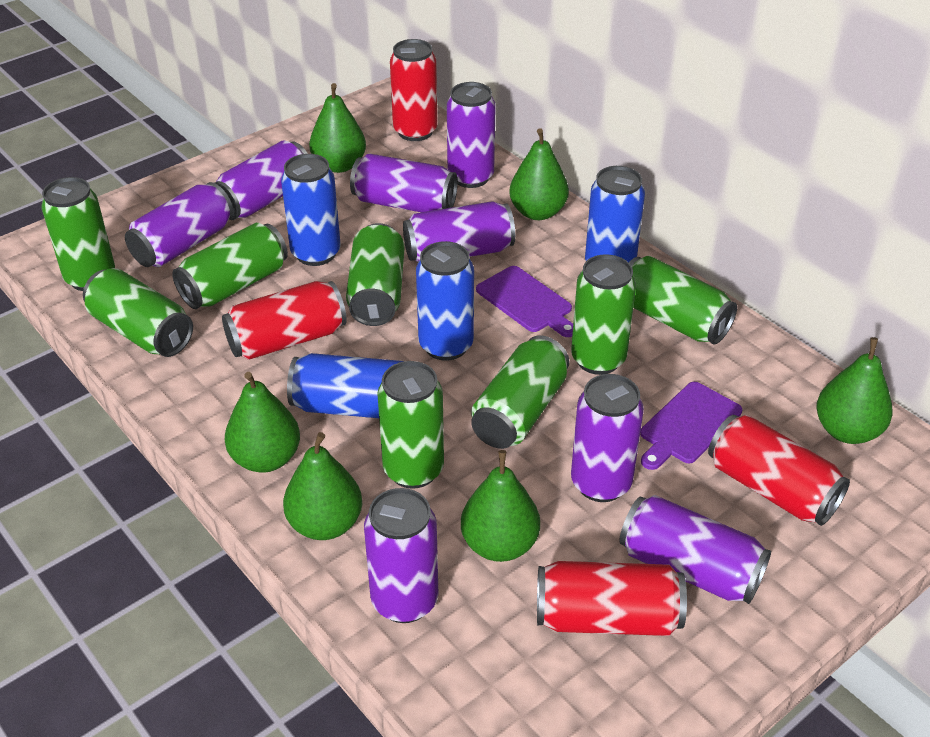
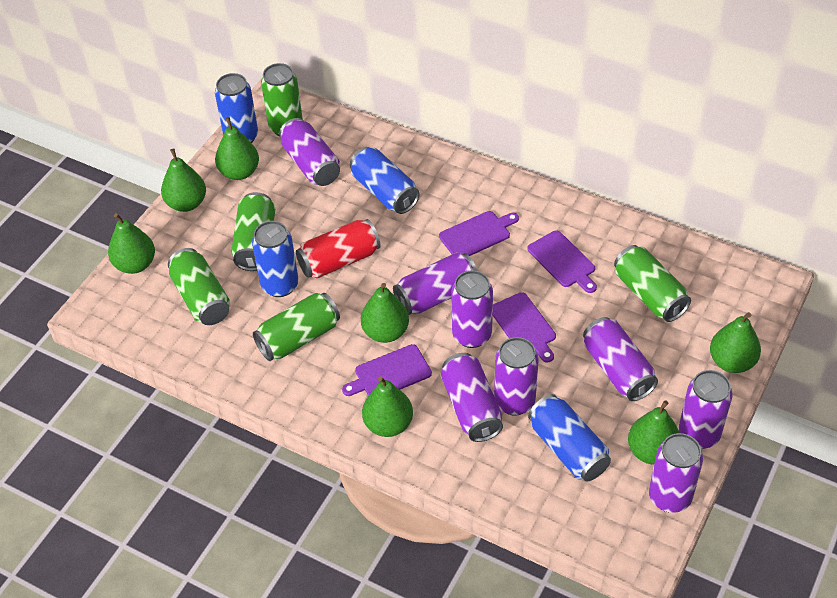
green can: [41,177,115,291] [83,268,193,357] [172,223,288,309] [346,223,405,326] [377,361,444,489] [471,335,569,449] [571,254,636,375] [629,256,737,345] = 8 -> [168,248,230,325] [231,192,275,271] [253,293,340,361] [261,63,303,136] [614,245,691,322] = 5
green pear: [225,372,300,473] [283,432,362,540] [309,83,366,173] [461,450,540,562] [509,128,569,220] [817,337,893,444] = 6 -> [108,213,155,274] [161,148,206,212] [215,117,259,180] [361,283,409,343] [362,376,413,437] [628,400,680,465] [710,312,761,373] = 7
purple cutting board: [476,266,573,337] [640,382,742,470] = 2 -> [342,344,432,396] [439,211,519,256] [493,292,556,363] [527,230,597,293] = 4
red can: [222,281,347,360] [390,39,437,141] [537,561,687,636] [708,415,850,526] = 4 -> [296,219,381,279] = 1

